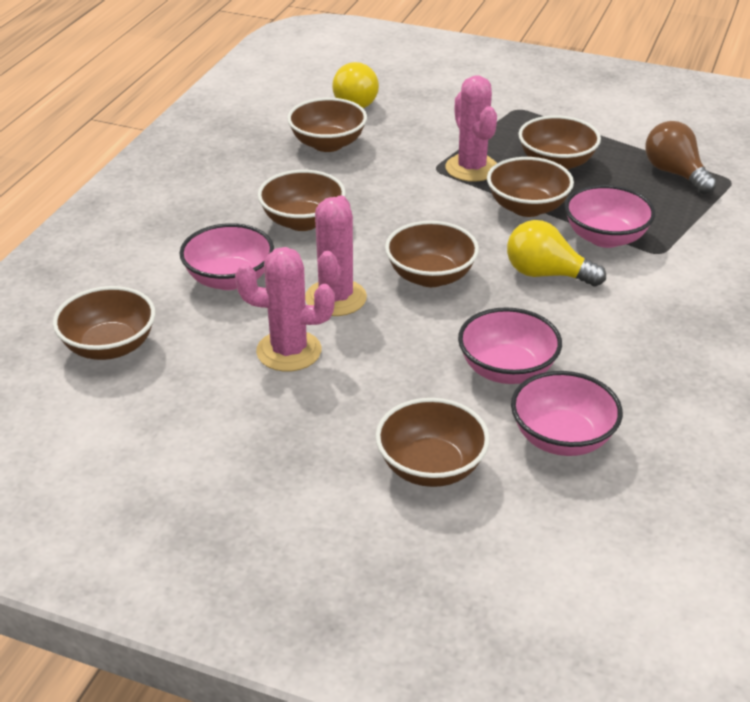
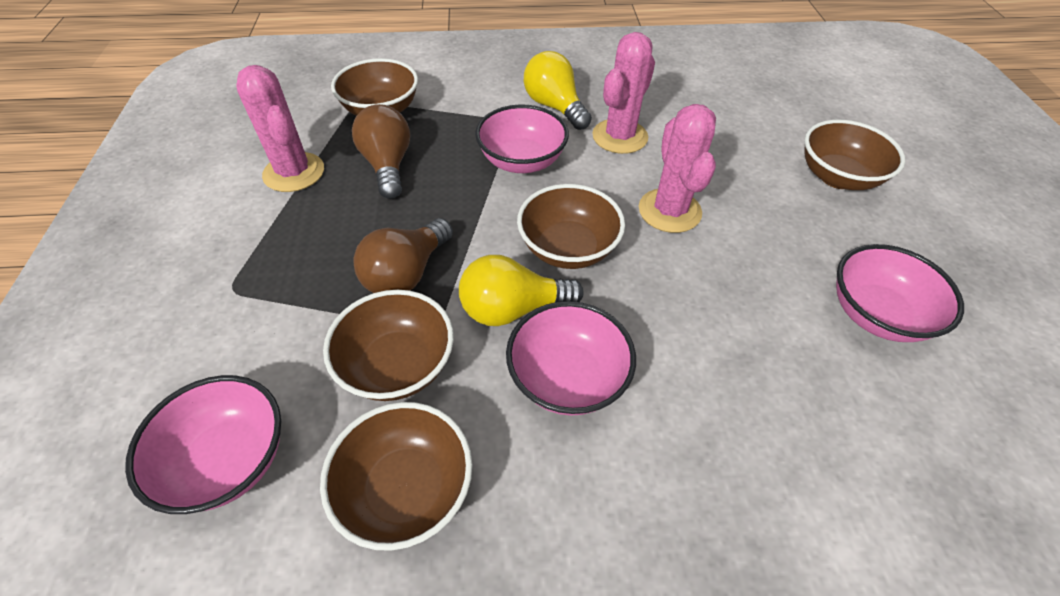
brown bowl: [53,286,155,360] [257,170,346,231] [287,98,367,152] [375,398,490,487] [385,221,479,287] [487,157,574,217] [518,115,601,170] = 7 -> [320,402,472,551] [323,290,454,401] [331,58,418,116] [517,184,625,269] [804,120,905,190] = 5
brown light bulb: [645,121,717,194] = 1 -> [352,104,410,199] [353,218,453,293] = 2

